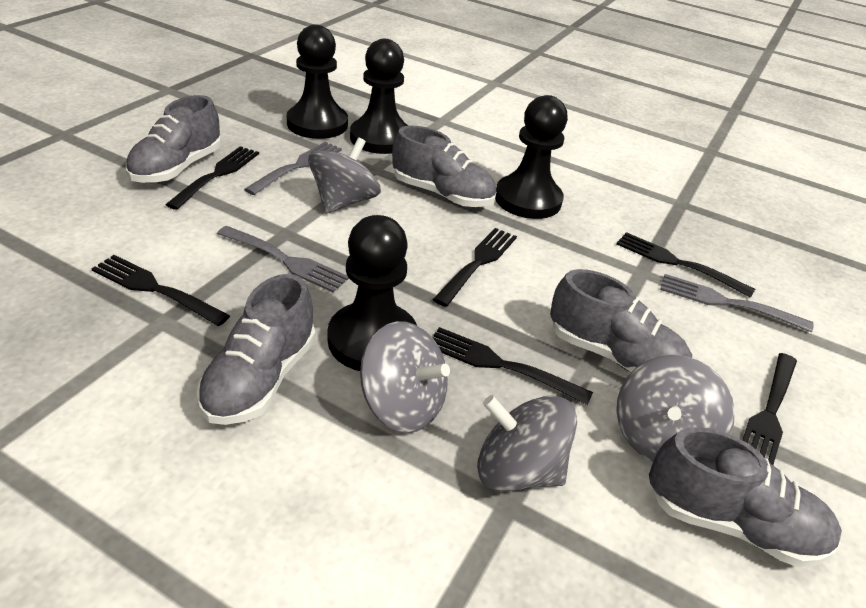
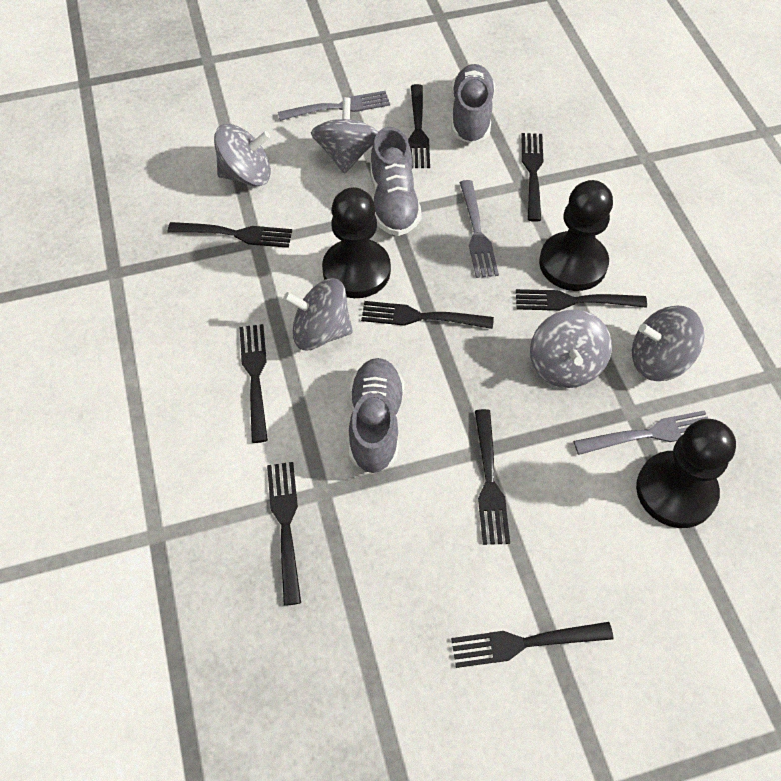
black fork: [91,255,230,326] [165,146,259,210] [432,327,593,405] [433,228,517,307] [616,232,755,298] [742,353,797,465] = 6 -> [168,222,292,248] [240,324,268,443] [267,462,301,606] [361,301,494,329] [408,84,430,168] [451,622,614,668] [475,409,510,545] [516,289,647,311] [521,133,543,222] = 9
black pawn: [287,24,348,139] [327,215,417,371] [350,39,408,154] [495,95,568,219] = 4 -> [322,187,391,298] [539,180,613,291] [636,419,736,528] = 3
grey shoe: [126,95,221,183] [196,274,316,425] [392,126,496,207] [550,269,692,373] [649,427,842,567] = 5 -> [349,358,404,473] [370,127,422,236] [451,64,495,144] = 3
grey spinning top: [308,138,381,214] [360,321,450,433] [477,395,577,492] [616,355,735,462] = 4 -> [214,124,271,186] [283,278,353,350] [311,97,378,174] [530,309,612,388] [632,305,704,381] = 5

